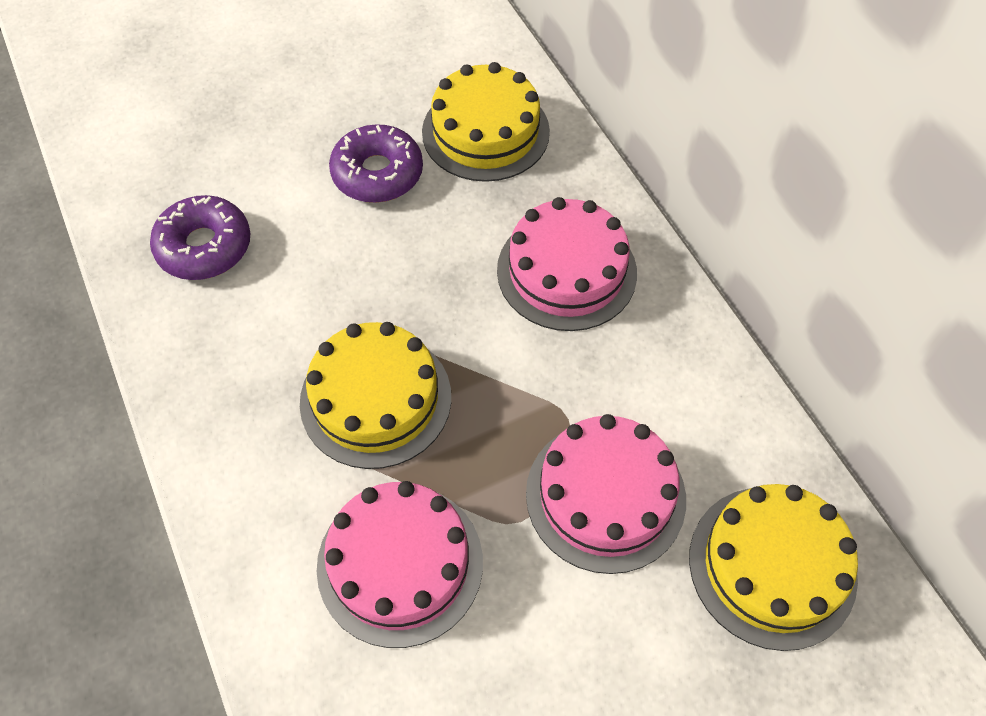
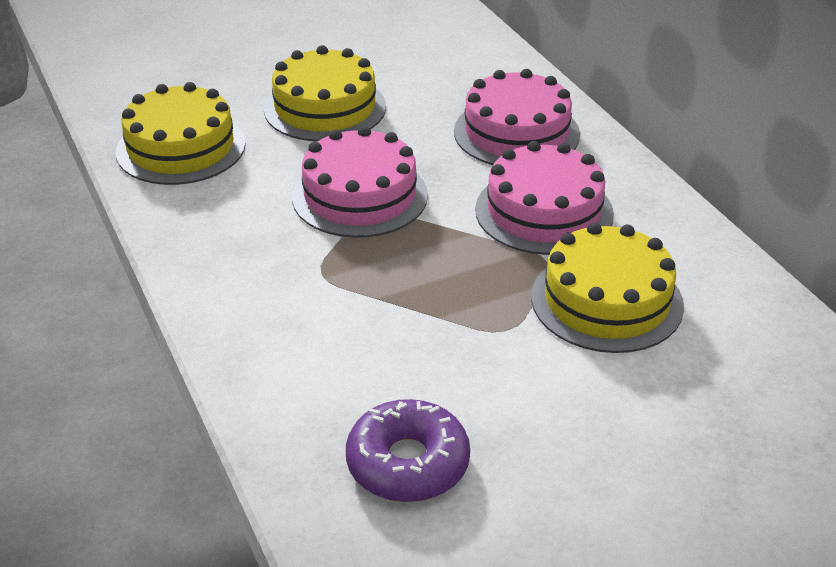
purple donut: [150,195,250,280] [329,124,423,203] = 2 -> [346,399,470,502] = 1

